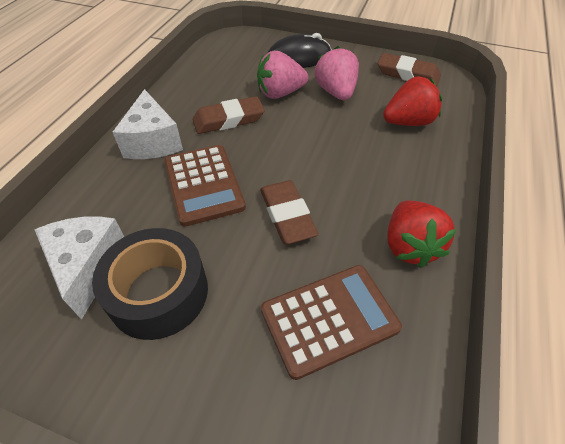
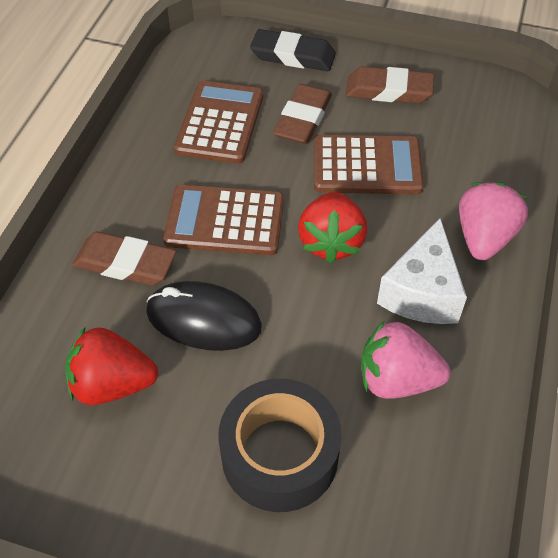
black eraser: none = 0 -> [250,29,336,71] = 1
brown calculator: [164,145,246,227] [261,265,402,380] = 2 -> [163,184,284,255] [174,81,263,164] [314,135,424,194] = 3
white cheese: [34,216,124,320] [113,89,183,159] = 2 -> [377,218,467,324] = 1

